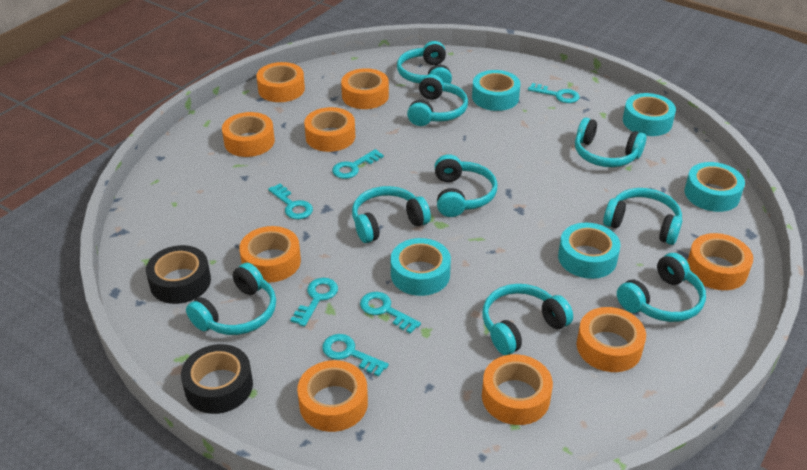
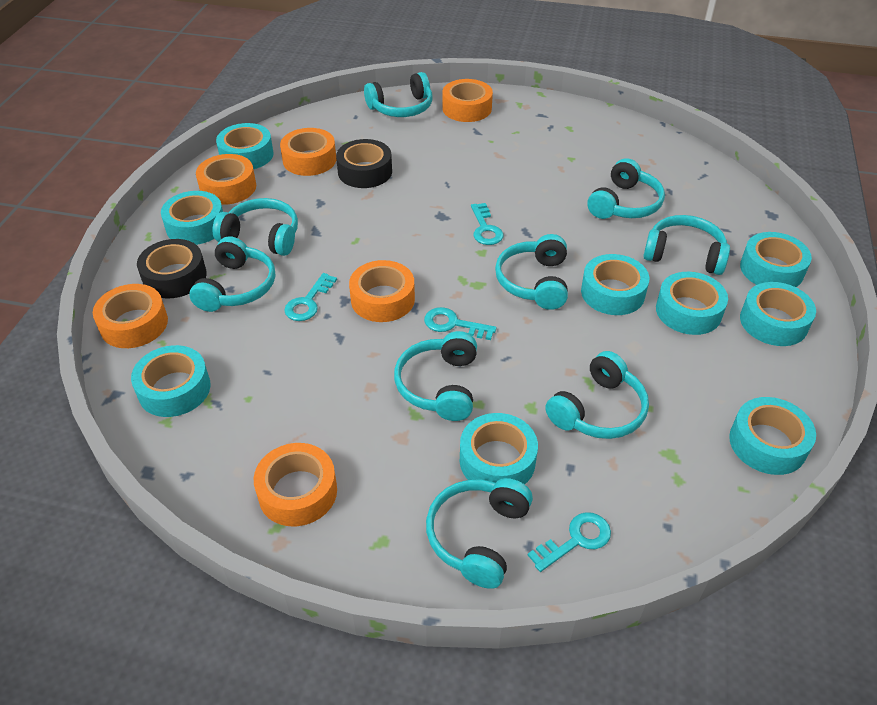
orange tape: [222,112,275,157] [239,226,301,283] [256,62,305,102] [297,360,368,432] [304,107,355,152] [341,68,389,109] [482,354,553,425] [577,307,646,372] [687,233,753,290] = 9 -> [93,284,168,348] [196,154,256,205] [254,443,337,526] [280,128,336,176] [349,260,415,322] [442,79,493,122] = 6
turquoise key: [268,184,313,219] [290,278,338,327] [322,334,389,377] [332,149,384,179] [360,292,421,334] [528,83,580,103] = 6 -> [284,273,337,321] [424,307,496,340] [471,203,503,245] [528,512,611,572] = 4
turquoise tape: [391,238,451,296] [472,70,521,111] [558,223,621,279] [623,93,676,136] [685,162,745,212] = 5 -> [131,345,211,417] [161,191,223,245] [216,123,274,169] [460,413,538,484] [581,254,649,315] [656,272,728,335] [729,397,816,475] [740,232,812,287] [740,282,816,346] = 9

